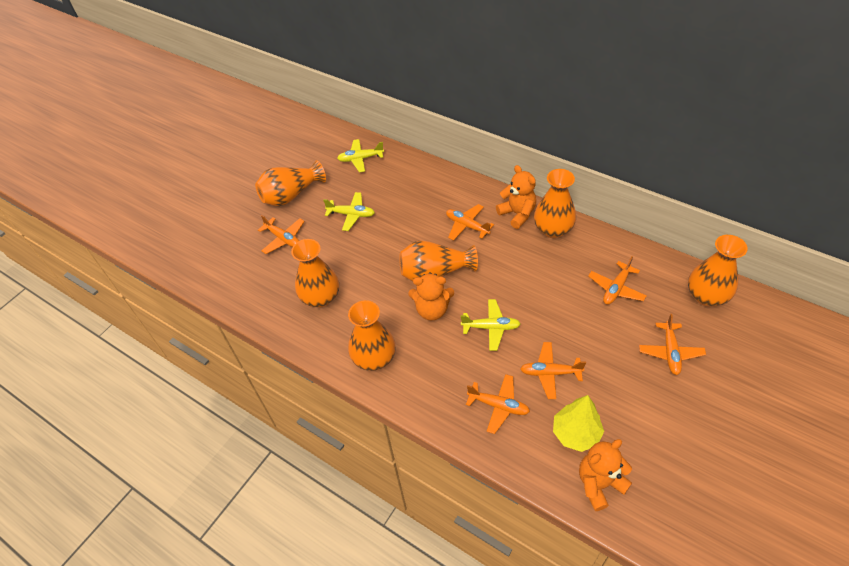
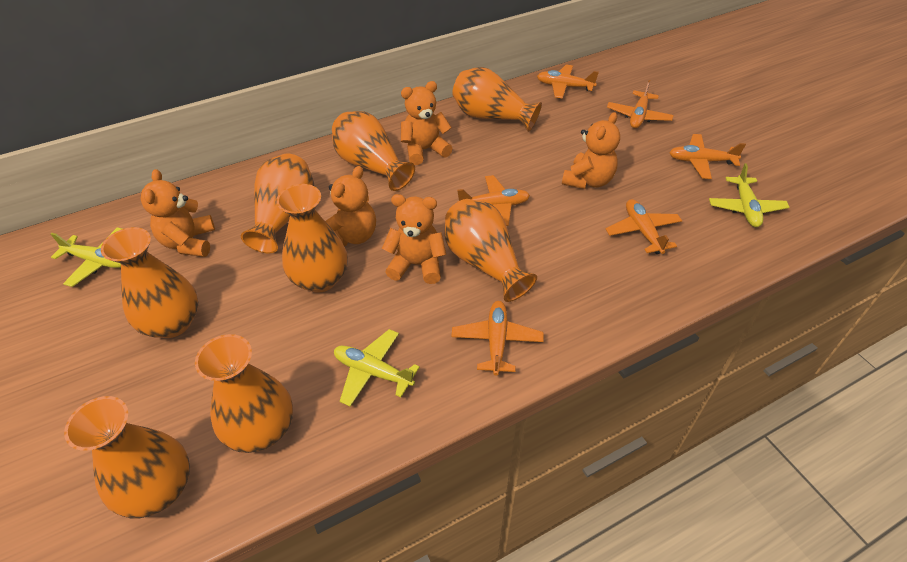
orange teddy bear: [408,272,454,320] [496,165,536,229] [579,439,632,511] = 3 -> [141,169,215,257] [325,166,376,246] [382,194,446,284] [401,81,453,165] [562,112,620,189] = 5
orange vase: [255,160,326,206] [291,239,339,307] [348,300,396,371] [399,240,478,282] [534,169,576,238] [688,235,748,306] = 6 -> [64,396,190,518] [101,227,198,338] [195,334,293,453] [241,153,314,253] [276,184,348,293] [332,111,415,191] [444,199,537,302] [452,67,542,132] = 8
yellow tree: [553,395,604,452] = 1 -> none = 0

